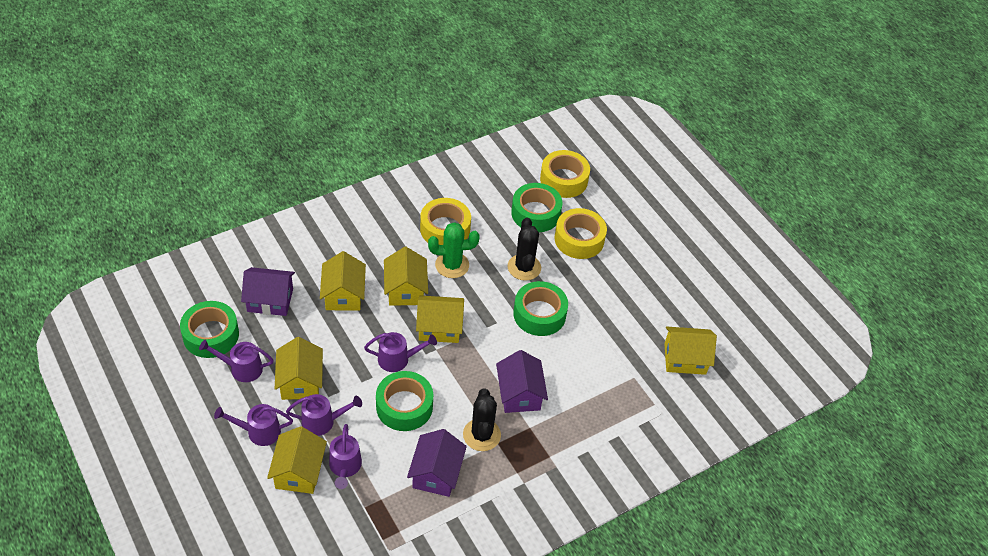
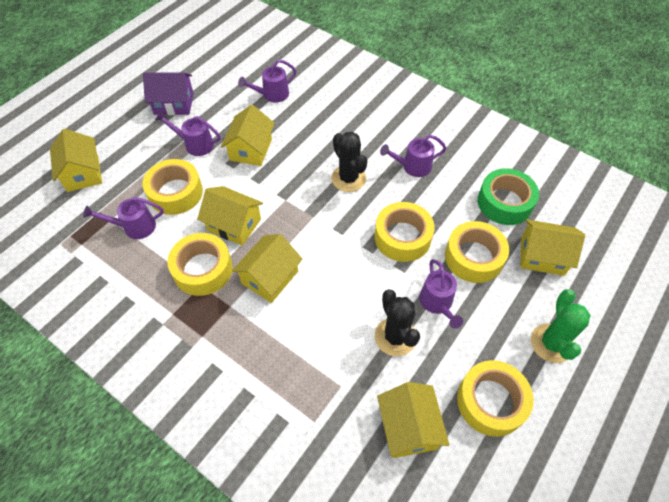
green tape: [180,301,239,358] [376,371,433,431] [511,183,562,232] [513,281,568,336] = 4 -> [478,168,539,225] = 1
purple house: [241,267,295,316] [407,429,467,497] [496,350,548,413] = 3 -> [143,72,194,115] = 1
yellow tape: [420,198,471,245] [540,150,590,198] [555,208,607,259] = 3 -> [142,159,203,215] [167,233,233,296] [374,202,434,262] [445,221,509,283] [457,360,534,437] = 5

